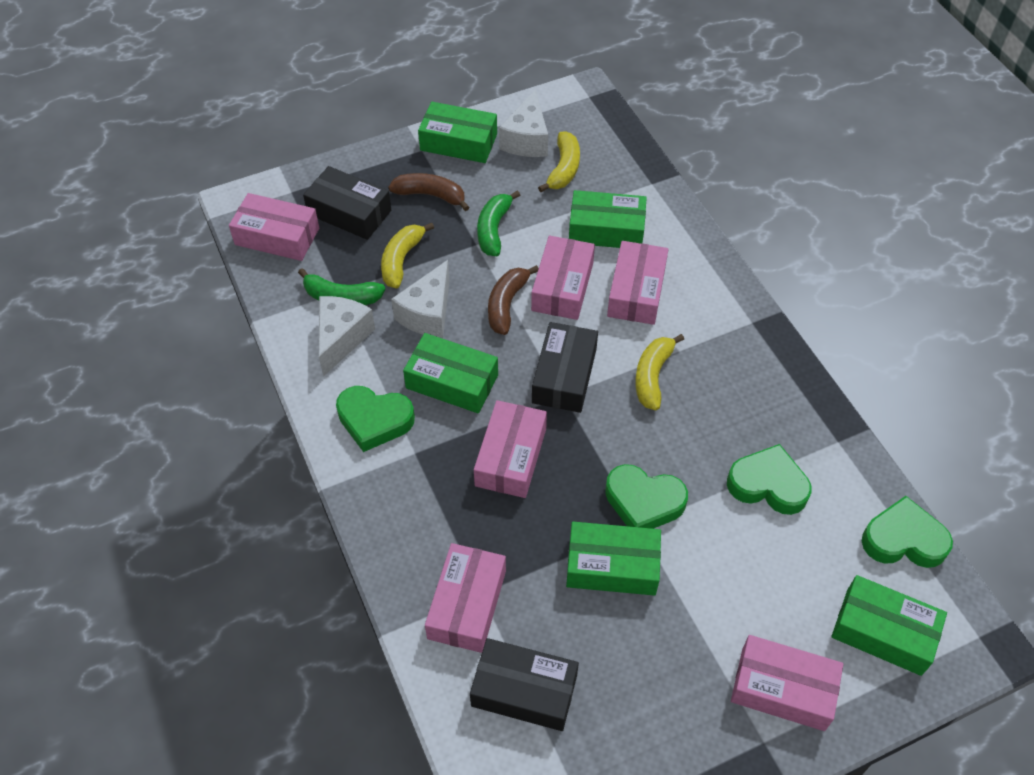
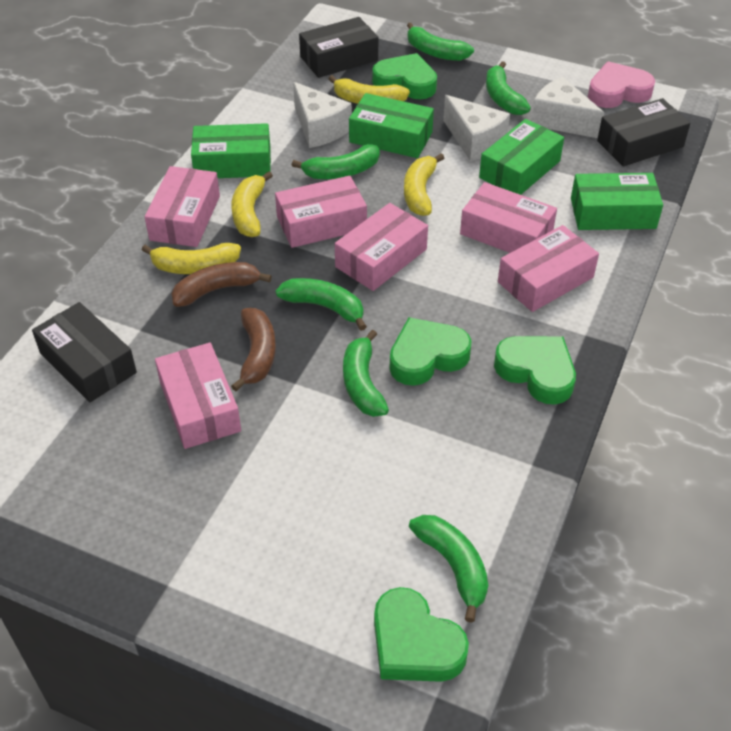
green banana: [298,268,385,305] [477,190,520,256] = 2 -> [276,278,367,331] [291,144,380,179] [343,330,389,417] [407,23,474,61] [409,515,488,623] [486,61,531,115] = 6
green box: [403,333,498,413] [418,102,497,163] [566,522,661,596] [569,190,647,248] [831,575,947,676] = 5 -> [191,123,271,178] [349,93,434,158] [479,119,564,195] [571,173,663,230] = 4
pink heart: none = 0 -> [588,61,655,108] = 1
yellow banana: [381,223,434,288] [538,132,580,192] [635,334,684,410] = 3 -> [142,243,241,274] [231,171,273,237] [329,75,410,104] [404,153,444,216] = 4

